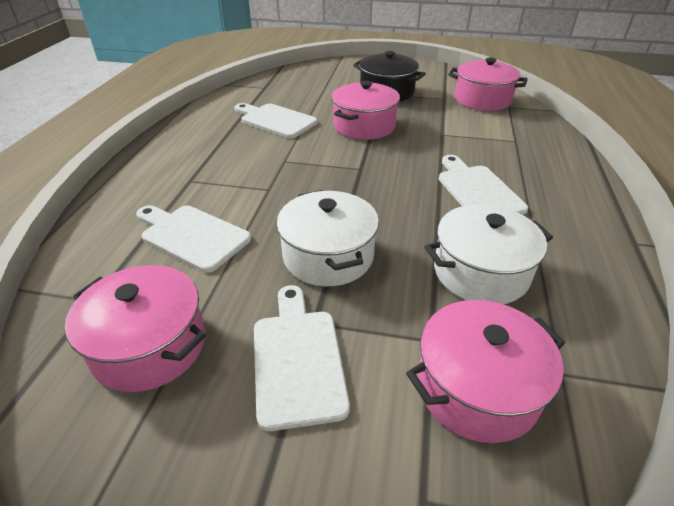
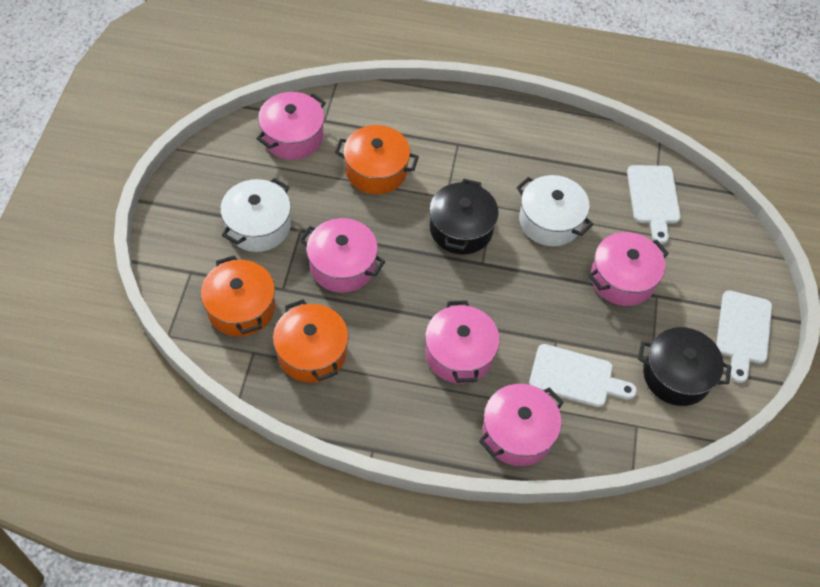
black pot: [353,51,426,102] = 1 -> [429,179,499,254] [638,327,732,406] = 2
orange pot: none = 0 -> [201,255,275,337] [273,299,349,383] [335,125,419,194] = 3
pink pot: [65,265,206,392] [332,81,400,140] [406,300,565,443] [448,58,528,111] = 4 -> [256,92,326,160] [300,218,385,293] [425,300,500,384] [479,384,564,466] [588,232,669,306] = 5
white cutting board: [136,205,251,273] [235,103,318,138] [254,285,350,431] [439,155,528,215] = 4 -> [529,344,637,407] [627,165,681,244] [716,290,772,383] = 3

